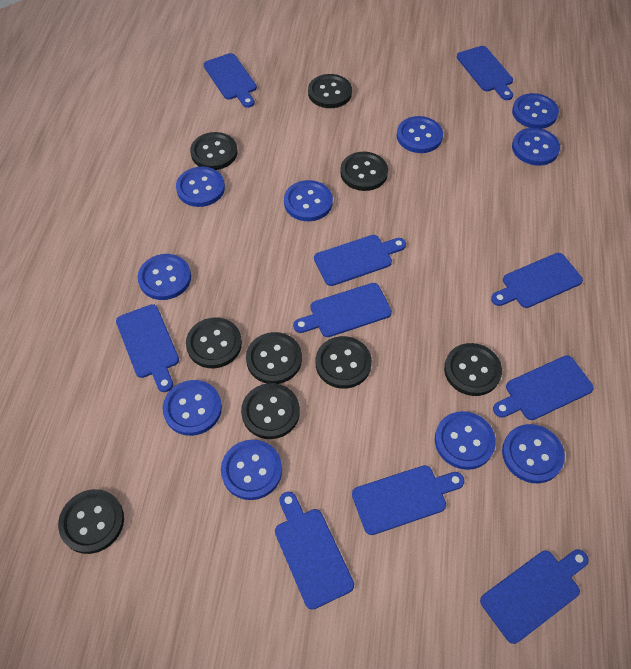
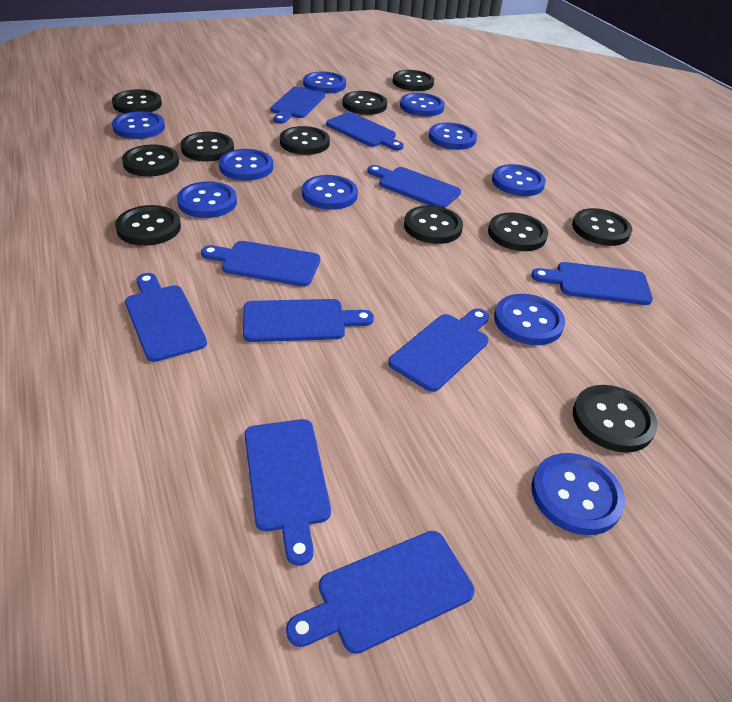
black button: [58,489,124,554] [186,318,242,368] [190,132,237,170] [241,383,300,439] [246,332,302,384] [308,74,352,108] [316,336,372,389] [340,152,388,191] [444,343,502,396] = 9 -> [112,89,162,113] [115,205,181,246] [122,145,179,176] [181,132,234,161] [280,126,330,155] [342,91,387,115] [393,70,434,91] [404,205,463,244] [488,212,548,251] [572,208,632,246] [573,385,657,453] = 11

